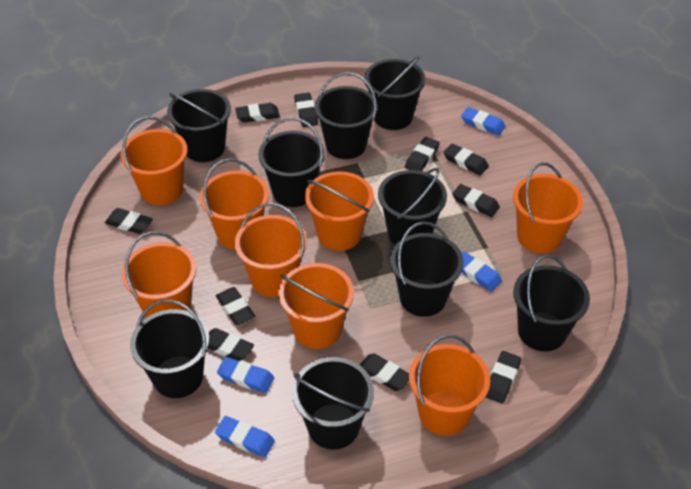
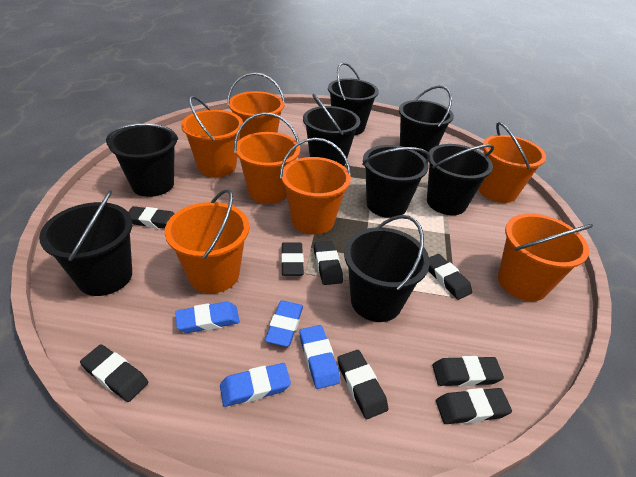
black bucket: [130,299,210,398] [167,89,231,162] [258,118,325,207] [292,357,374,449] [314,72,378,159] [364,56,425,130] [378,168,447,245] [390,222,464,317] [513,255,590,351] = 9 -> [39,190,132,296] [106,123,178,197] [303,94,360,166] [328,62,379,135] [344,215,430,322] [362,145,430,218] [399,86,454,160] [427,144,495,215] = 8
black eraser: [105,208,153,234] [208,328,254,361] [216,287,255,325] [235,103,280,123] [294,93,318,127] [360,353,409,391] [405,137,440,171] [443,143,489,176] [452,184,500,217] [486,351,521,403] = 10 -> [80,344,148,402] [128,206,175,229] [281,242,304,276] [314,241,343,285] [338,350,388,419] [428,254,472,300] [432,356,504,387] [436,388,512,424] = 8
orange bucket: [121,116,188,205] [122,232,197,318] [200,159,269,250] [235,203,307,297] [279,263,354,349] [305,171,374,251] [409,335,490,436] [513,162,583,254] = 8 -> [165,189,249,293] [181,96,243,177] [227,72,285,140] [234,112,300,204] [280,138,351,235] [479,122,546,203] [498,213,593,302] = 7

